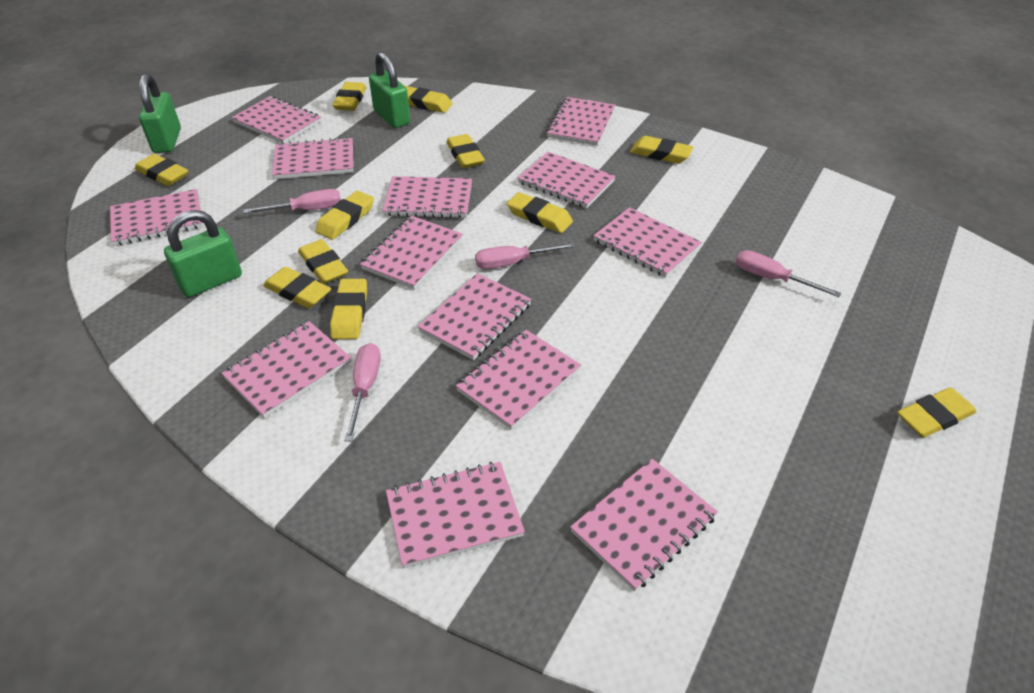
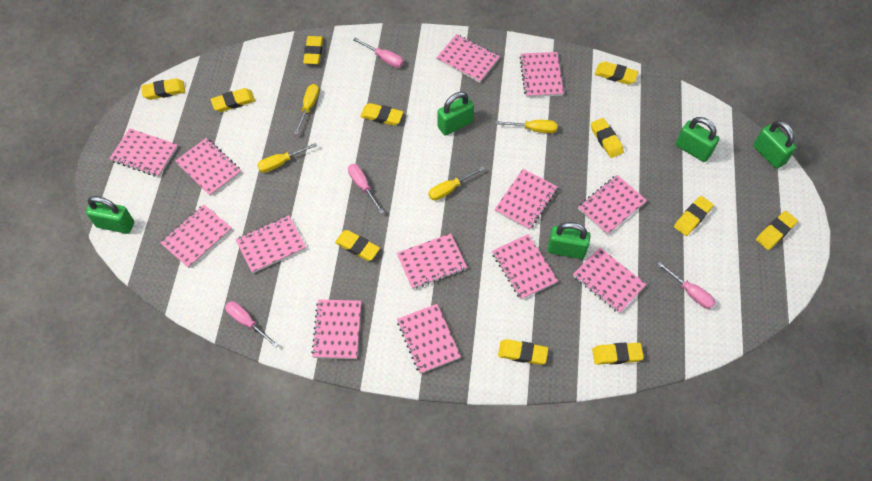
green padlock: [139,74,181,153] [164,210,242,297] [369,52,410,128] = 3 -> [86,196,134,234] [438,92,474,136] [548,222,590,259] [676,117,719,162] [753,120,796,169] = 5
yellow screwdriver: none = 0 -> [257,143,317,173] [294,84,319,135] [428,166,485,200] [495,120,557,133] = 4

